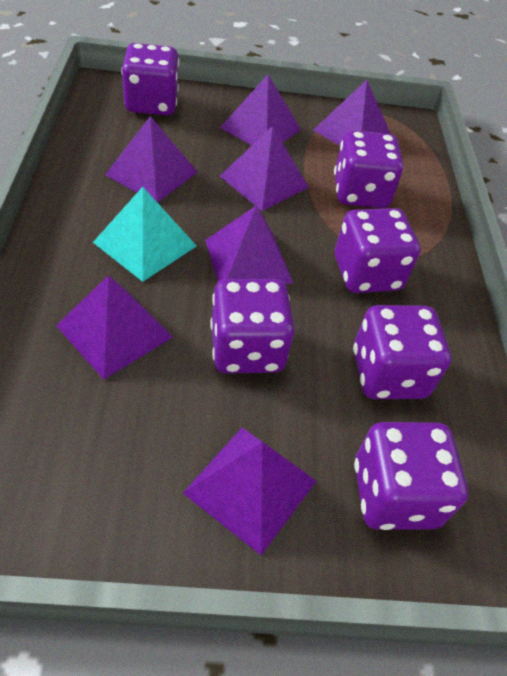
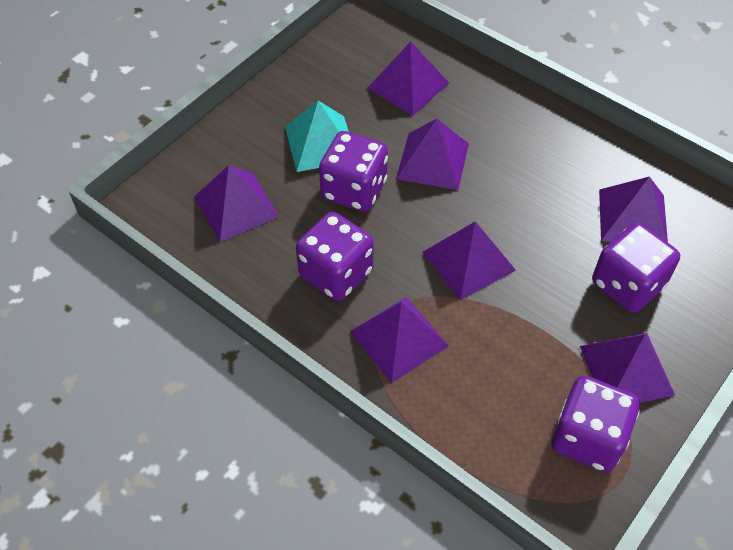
purple dice: [121,43,179,115] [210,279,294,374] [334,130,404,208] [335,208,421,293] [353,305,451,399] [354,422,468,530] = 6 -> [296,212,374,301] [319,131,388,212] [551,375,640,472] [592,223,680,313] = 4

